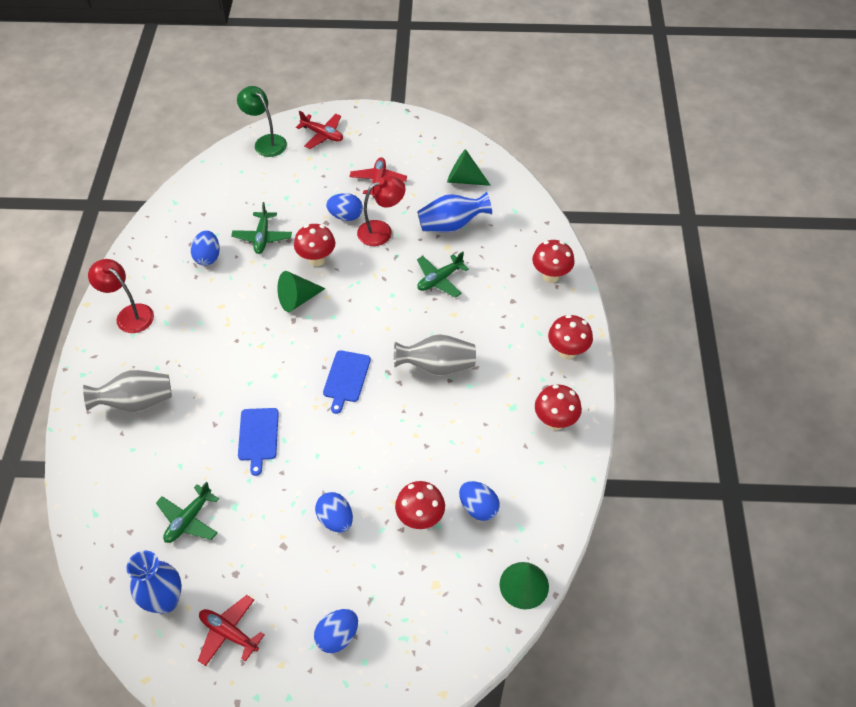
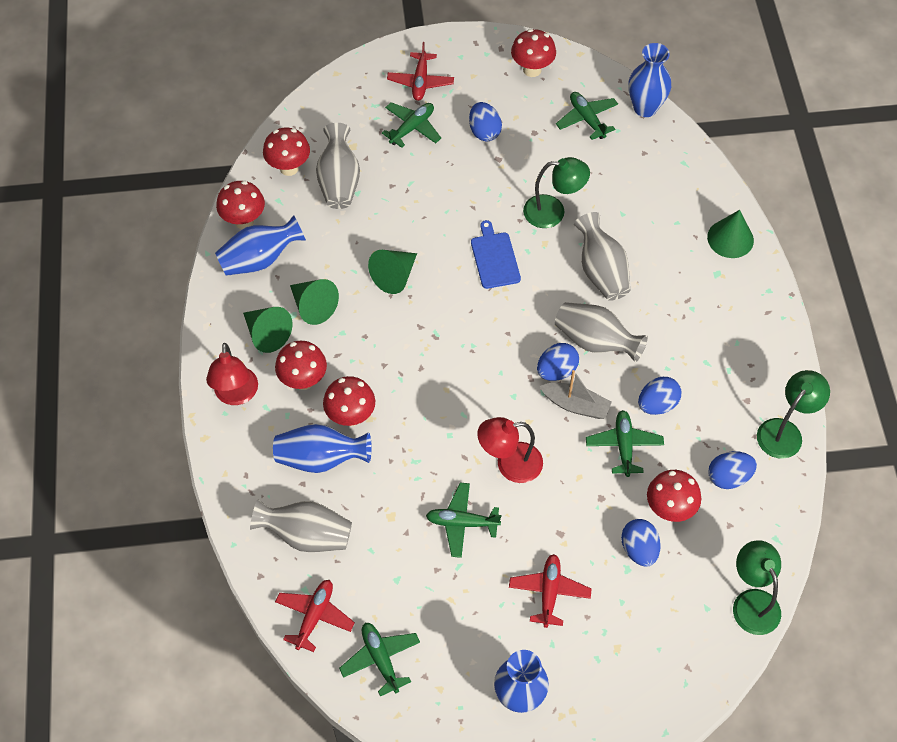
blue cutting board: [238,408,279,476] [323,350,371,414] = 2 -> [471,220,521,289] = 1
blue vase: [127,551,182,614] [417,192,492,232] = 2 -> [215,215,306,276] [273,424,372,473] [494,650,549,713] [628,43,671,117] = 4
green cone: [277,271,326,312] [447,149,491,186] [500,562,549,609] = 3 -> [243,307,292,353] [290,279,339,325] [368,250,417,294] [707,210,754,258] = 4
green lamp: [237,86,287,157] = 1 -> [523,157,590,228] [733,540,781,635] [757,370,830,459] = 3
green plane: [156,482,219,543] [231,202,292,254] [417,252,469,298] = 3 -> [339,623,420,696] [382,102,441,148] [426,483,501,558] [556,92,618,140] [586,410,664,477] = 5
grey boat: none = 0 -> [540,370,612,419] = 1
grey vase: [83,370,172,413] [394,334,476,376] = 2 -> [250,499,352,552] [316,123,360,209] [555,302,648,362] [574,212,630,301] = 4
red mushroom: [294,224,335,267] [395,481,445,529] [532,240,575,283] [535,384,582,430] [548,315,593,359] = 5 -> [216,181,265,229] [263,128,310,176] [275,341,327,390] [323,376,375,426] [511,29,556,77] [647,470,701,522] = 6

